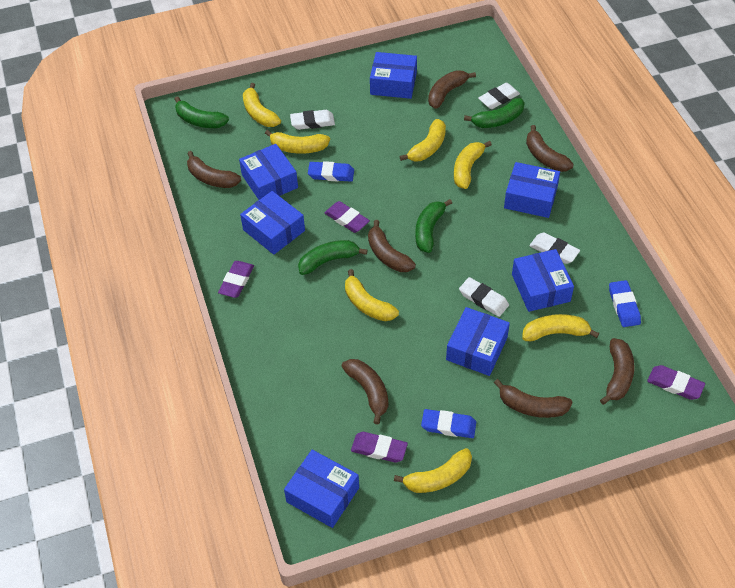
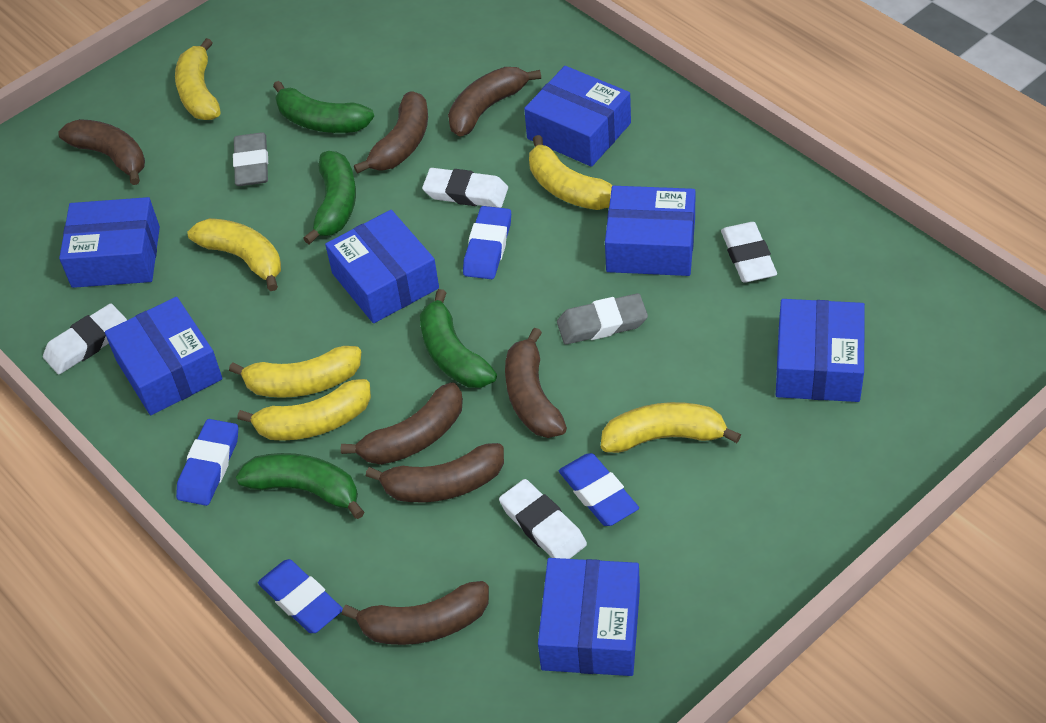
blue eraser: [308,161,354,182] [421,409,476,438] [609,280,641,327] = 3 -> [176,419,238,506] [258,559,343,633] [463,206,511,279] [559,453,639,526] = 4
grey eraser: none = 0 -> [233,132,268,186] [557,293,648,345] = 2
purple eraser: [218,261,254,298] [325,201,370,233] [351,432,408,463] [647,365,705,400] = 4 -> none = 0
yellow banana: [243,83,281,127] [265,130,330,154] [345,269,399,321] [394,448,472,493] [399,119,446,162] [454,141,492,189] [522,314,599,341] = 7 -> [175,38,221,120] [188,218,281,291] [229,346,361,398] [237,379,371,441] [529,135,613,210] [601,402,741,453] = 6

